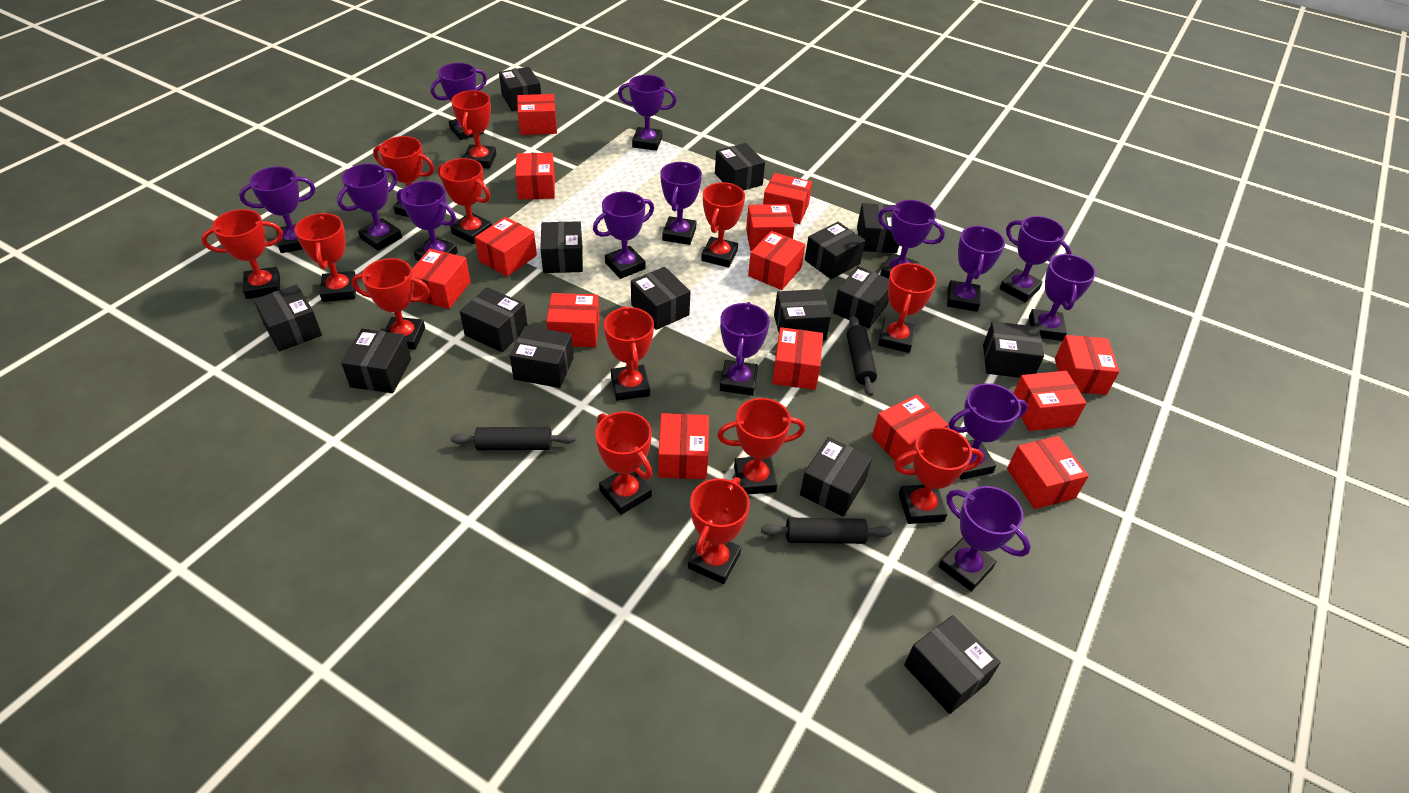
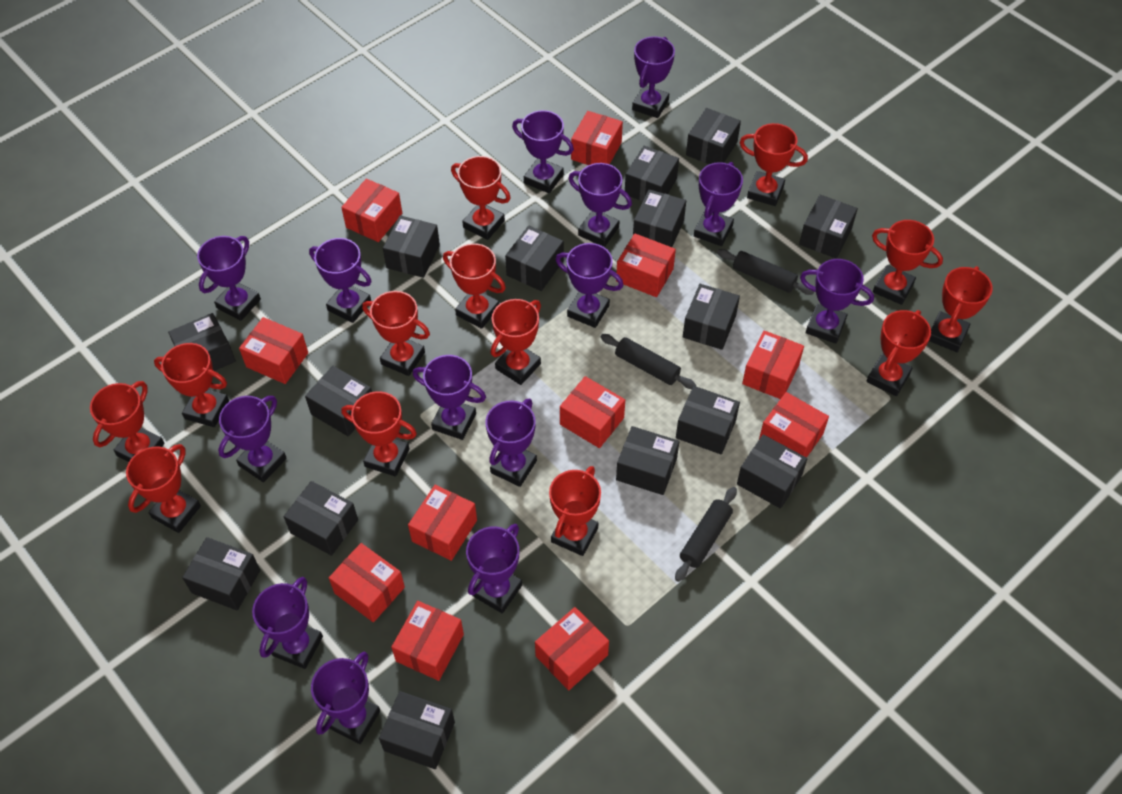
red box: [412,249,471,309] [475,217,537,277] [515,153,555,199] [517,94,557,135] [546,293,600,347] [658,413,709,479] [746,204,794,251] [748,231,805,290] [763,173,812,224] [772,327,823,390] [872,395,948,467] [1007,436,1089,509] [1014,371,1087,431] [1055,335,1119,395] = 14 -> [239,317,308,384] [329,543,405,622] [341,179,402,242] [391,601,464,681] [408,485,477,561] [535,607,609,690] [560,376,625,448] [571,111,623,165] [616,233,676,297] [742,330,804,399] [759,392,829,458] = 11

